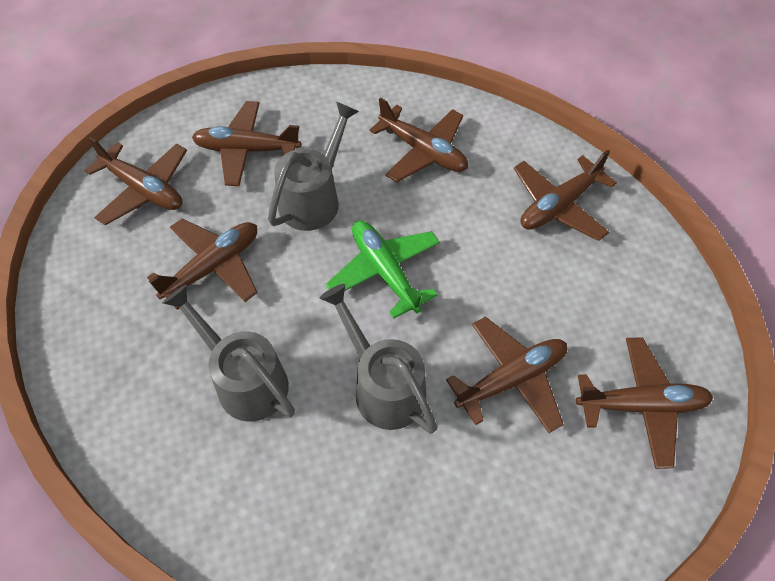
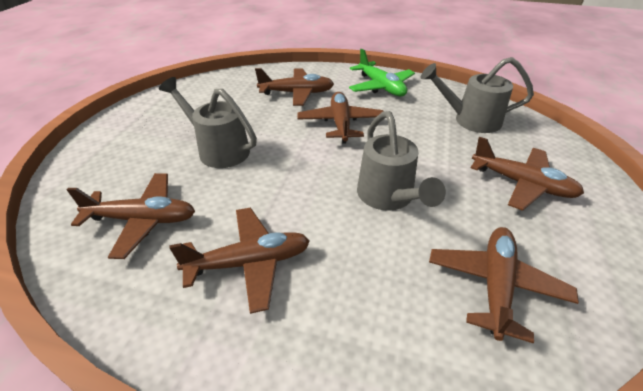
brown plane: [84,137,187,225] [147,219,258,310] [192,101,301,186] [370,97,468,182] [446,317,567,433] [514,150,617,241] [576,337,713,469] = 7 -> [67,173,195,259] [169,207,310,314] [255,68,334,106] [298,92,384,144] [429,227,579,343] [471,137,584,211] = 6

